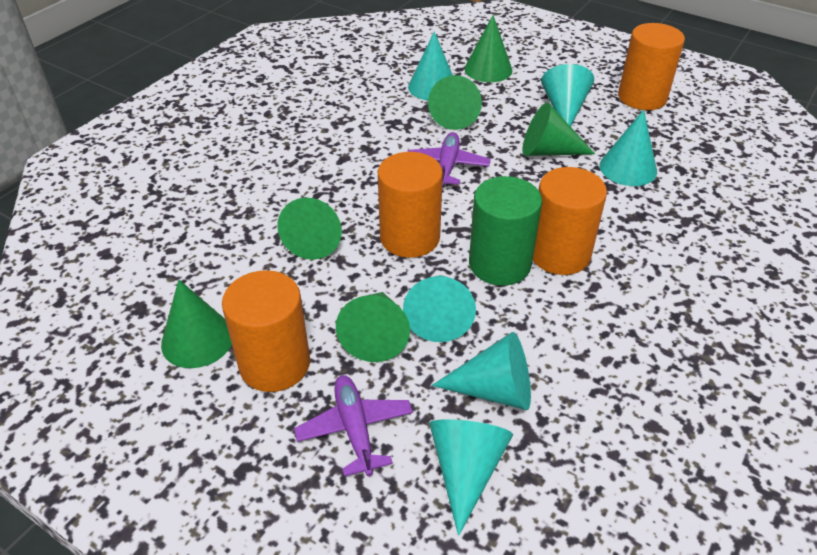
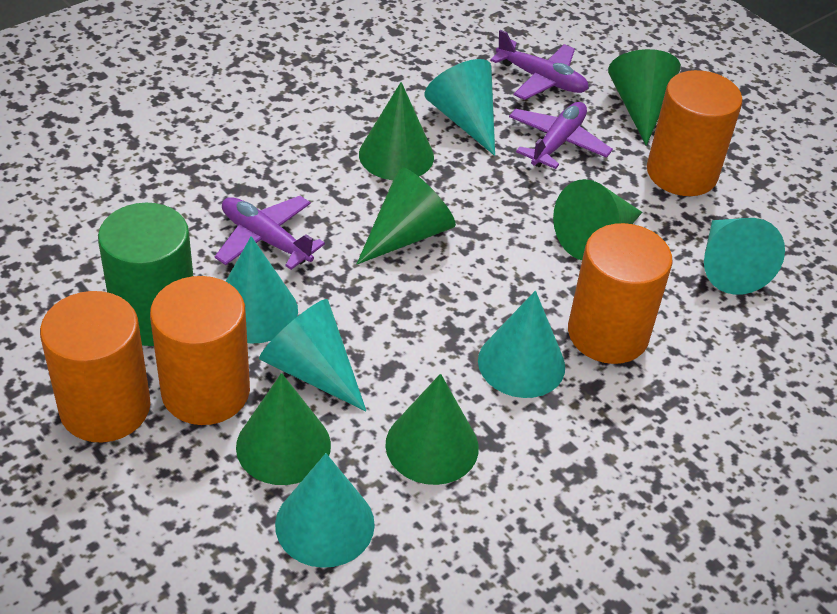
purple plane: [294,375,413,476] [407,132,491,187] = 2 -> [215,196,325,270] [490,30,589,100] [509,102,613,169] = 3

